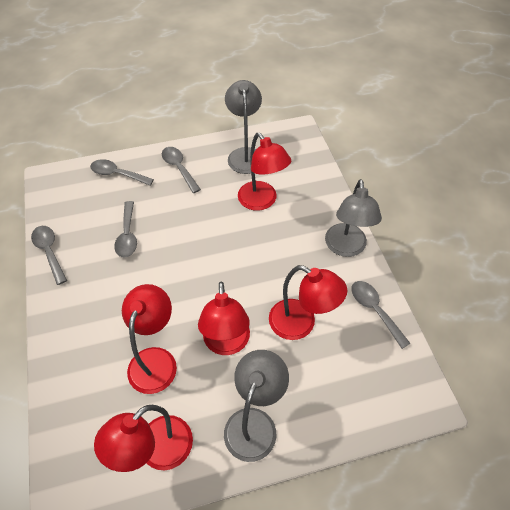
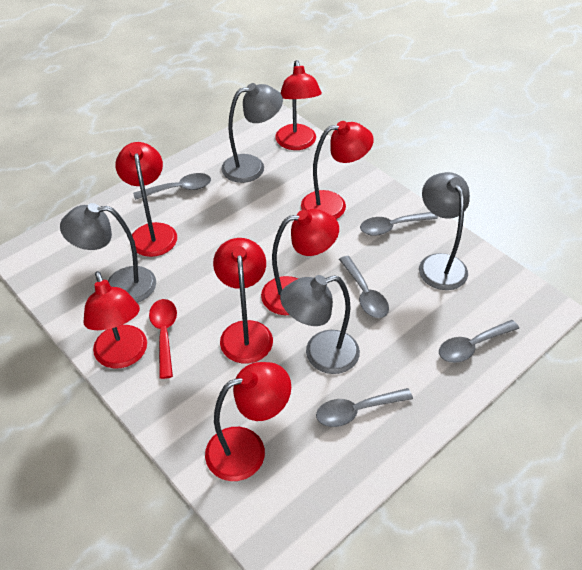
grey lamp: [224,350,289,462] [225,80,262,174] [325,179,382,257] = 3 -> [60,203,156,303] [221,83,283,183] [280,275,360,374] [419,172,470,290] = 4
red lamp: [94,405,193,472] [122,284,177,394] [198,281,250,355] [238,133,291,211] [269,265,347,340] = 5 -> [84,271,147,368] [115,142,177,257] [205,362,291,481] [213,238,273,363] [261,209,339,315] [275,60,322,150] [301,121,374,219] = 7
red spoon: none = 0 -> [149,299,177,379] = 1

